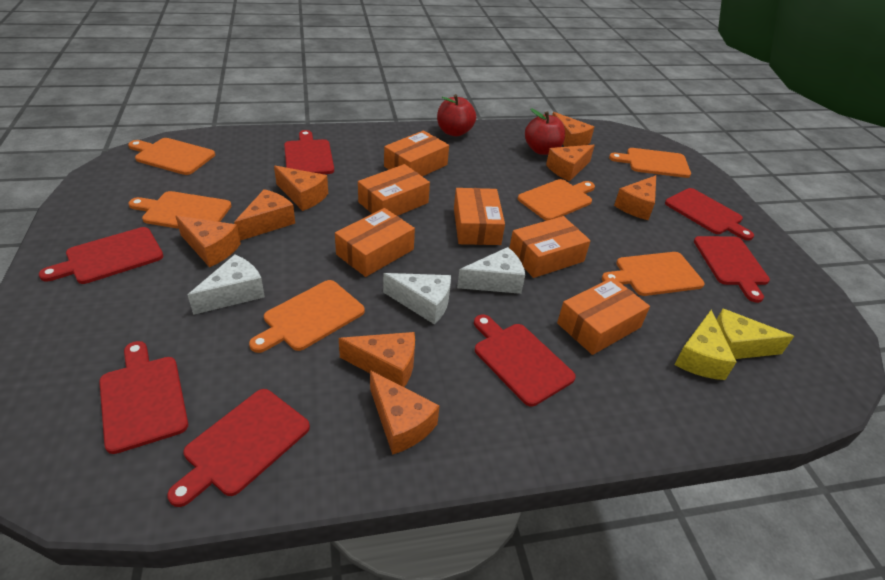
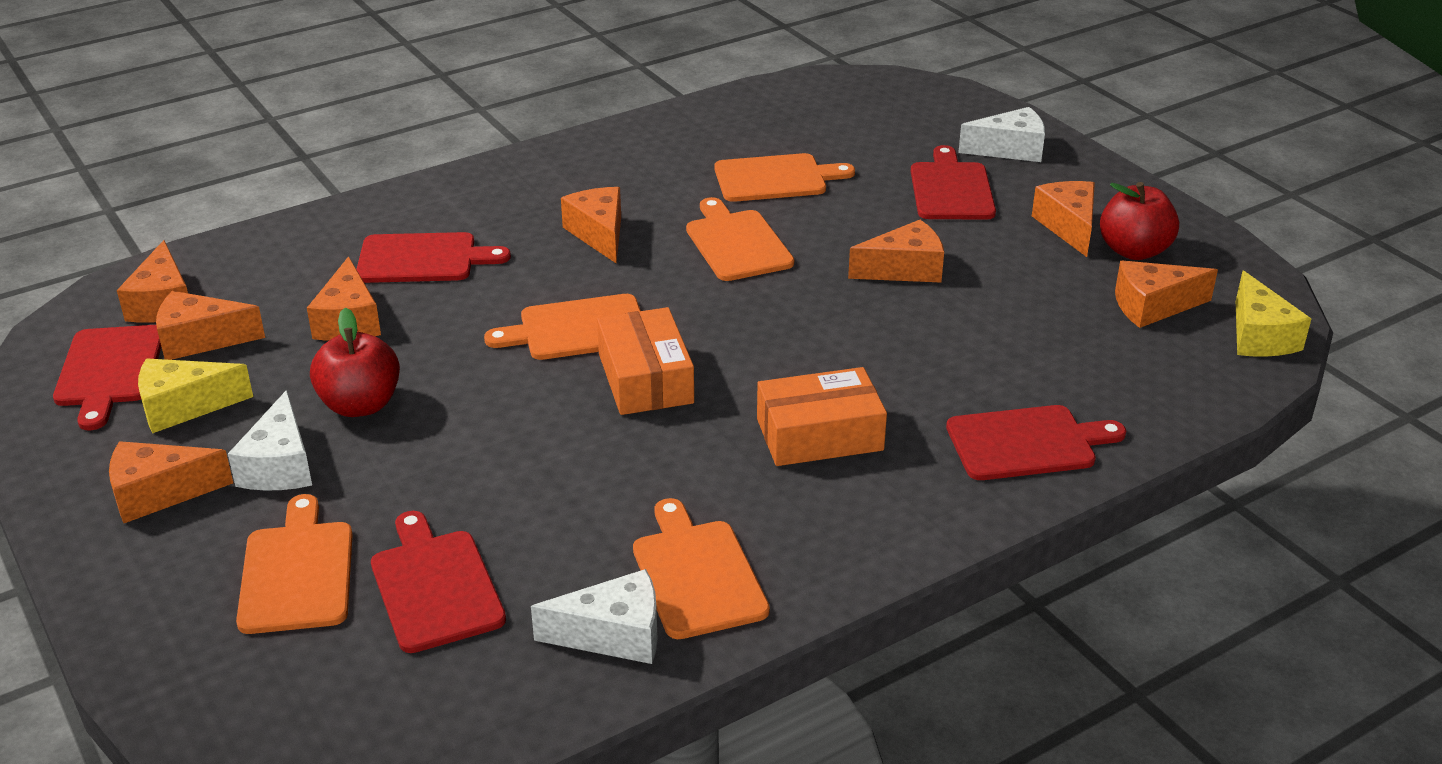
orange box: [335,208,415,277] [358,164,430,216] [384,130,449,176] [454,188,505,245] [509,216,591,278] [557,277,650,355] = 6 -> [597,307,694,415] [757,367,887,466] = 2
orange cutting board: [128,138,215,175] [129,191,231,229] [249,280,365,353] [518,179,595,221] [602,252,705,296] [609,148,691,178] = 6 -> [236,494,353,634] [484,294,641,360] [633,498,770,639] [686,197,794,281] [714,153,855,202] = 5
red cutting board: [39,227,163,284] [99,341,188,454] [167,389,310,507] [284,130,334,174] [474,315,576,406] [665,188,754,241] [694,236,770,303] = 7 -> [53,325,161,430] [356,232,511,283] [371,511,506,653] [911,145,996,219] [946,405,1126,480] = 5

